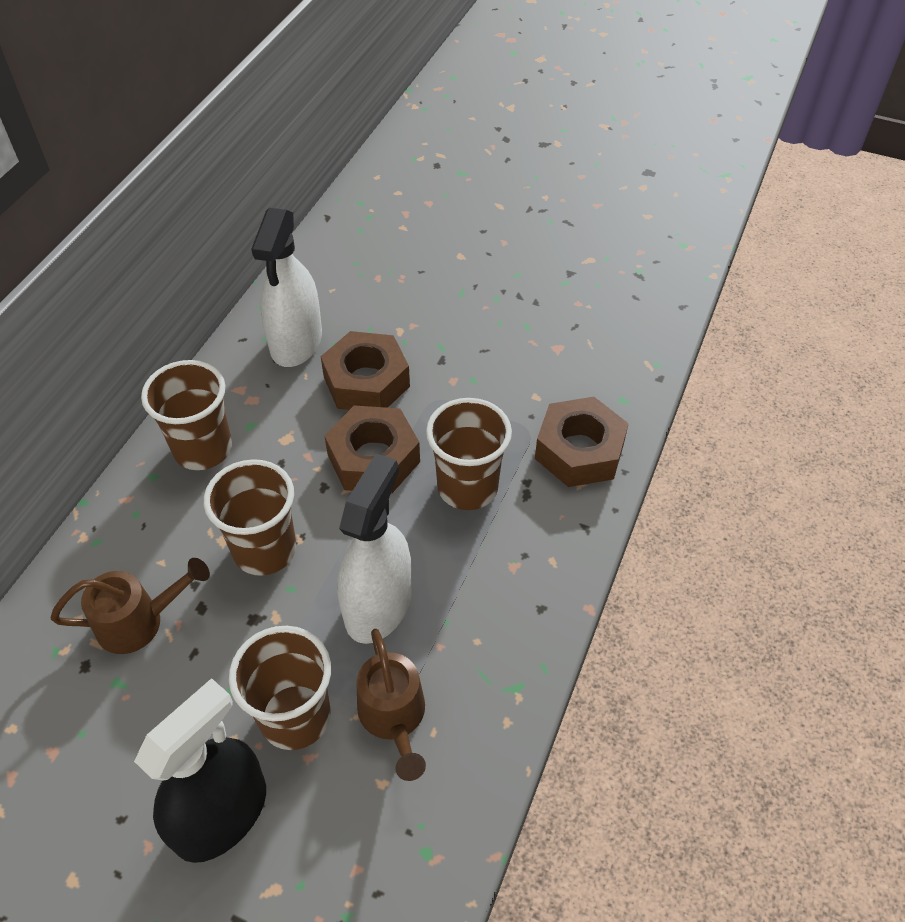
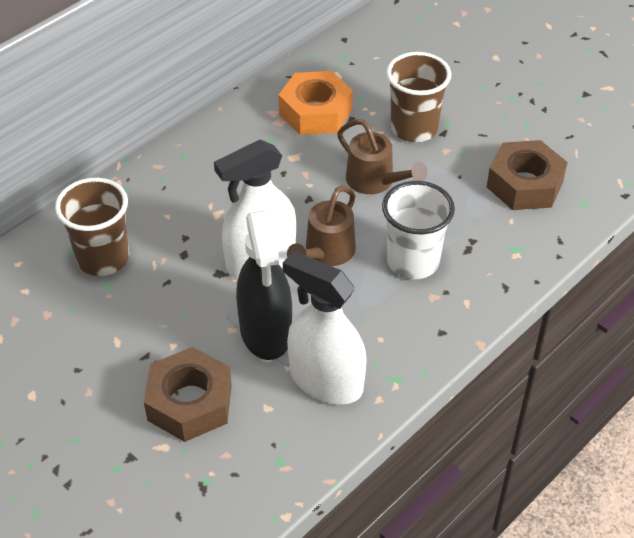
brown cup: [141,360,232,470] [204,459,296,576] [229,626,331,750] [426,398,512,510] = 4 -> [55,178,129,276] [386,52,451,142] = 2
brown nut: [321,331,410,410] [324,405,420,494] [535,397,629,487] = 3 -> [144,347,232,442] [487,140,568,210] = 2
orange nut: none = 0 -> [278,71,353,135] = 1
white cup: none = 0 -> [382,181,455,279] = 1

